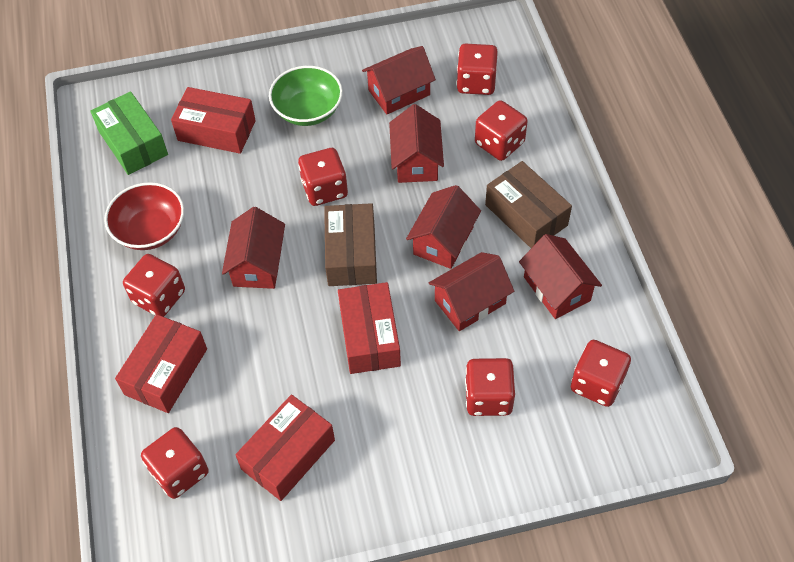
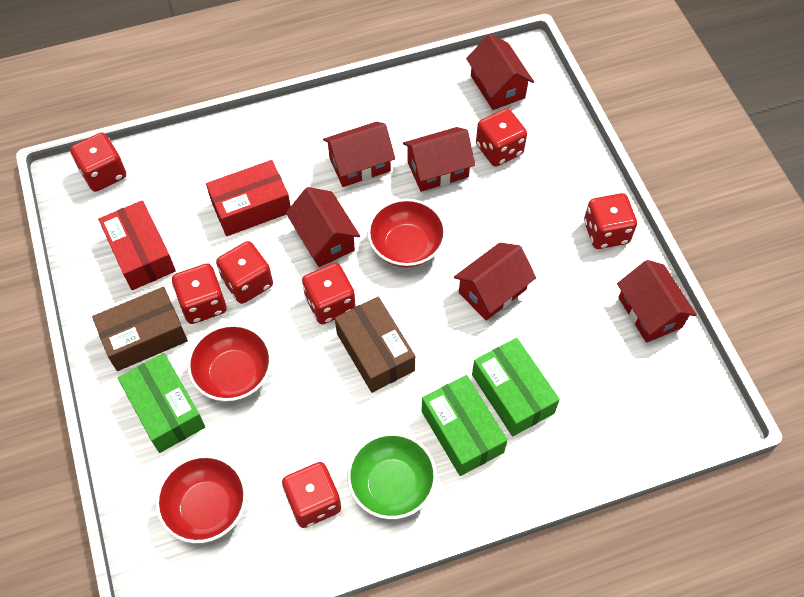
green box: [90,91,168,175] = 1 -> [118,353,205,453] [421,375,508,476] [472,338,560,436] = 3
red bowl: [104,182,184,250] = 1 -> [156,455,247,543] [187,324,272,401] [367,199,446,267] = 3
red box: [115,314,207,413] [171,87,256,154] [236,394,335,501] [338,282,401,374] = 4 -> [98,200,176,290] [206,160,291,236] = 2

